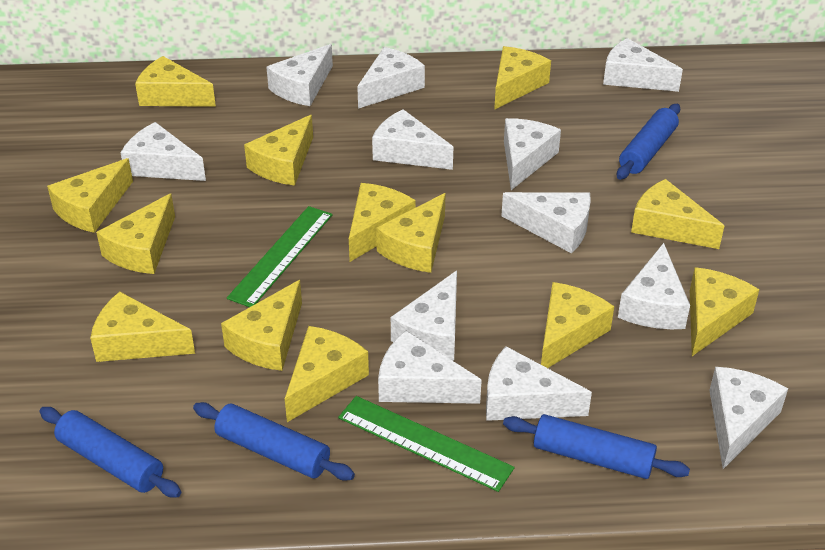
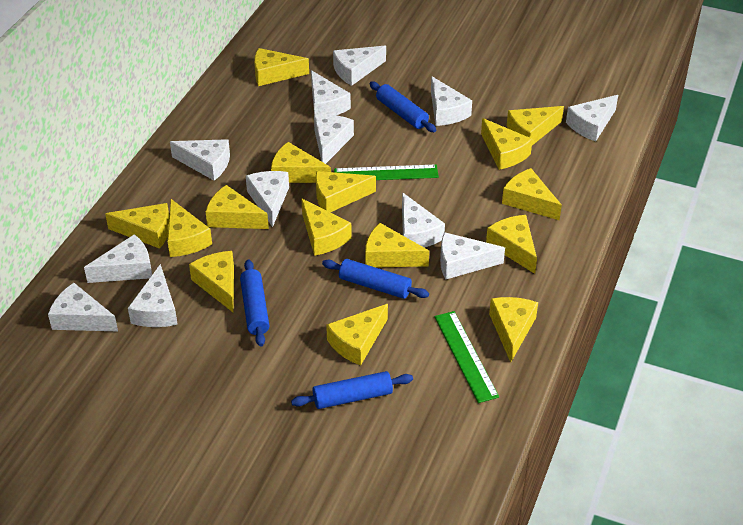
yellow cheese: [47,158,133,233] [90,291,195,362] [96,193,175,274] [135,56,216,107] [221,280,302,371] [244,115,313,186] [285,326,369,422] [349,183,416,262] [376,193,446,273] [494,46,551,110] [541,282,614,368] [631,179,724,249] [690,267,760,356] = 13 -> [105,203,169,249] [167,199,212,257] [189,251,234,312] [206,185,269,229] [254,48,309,86] [271,142,331,183] [301,199,352,256] [316,171,376,212] [326,304,388,366] [365,223,429,267] [481,118,533,170] [486,215,537,274] [489,297,538,362] [502,168,562,221] [507,106,564,145] = 15

